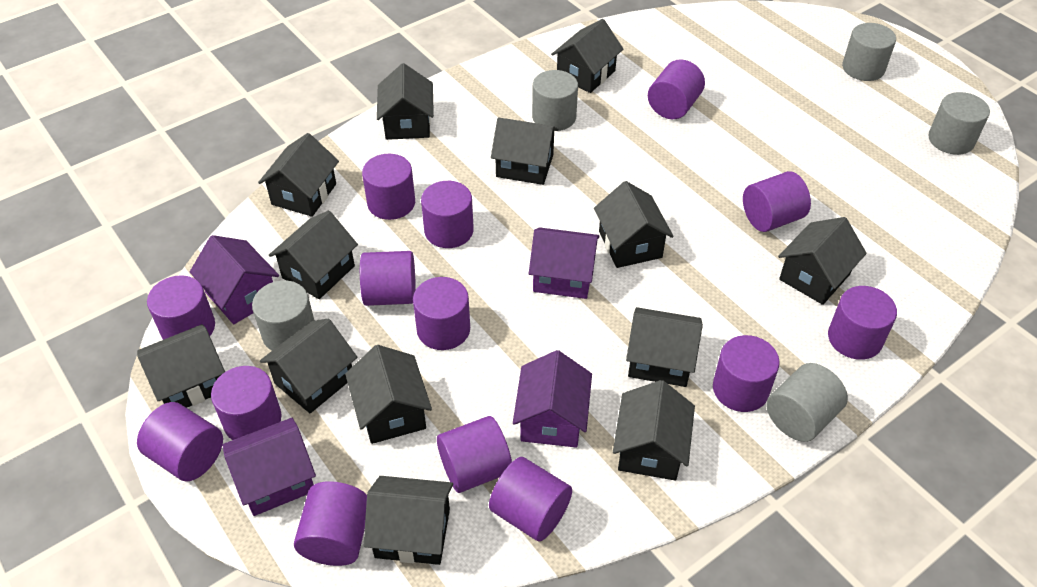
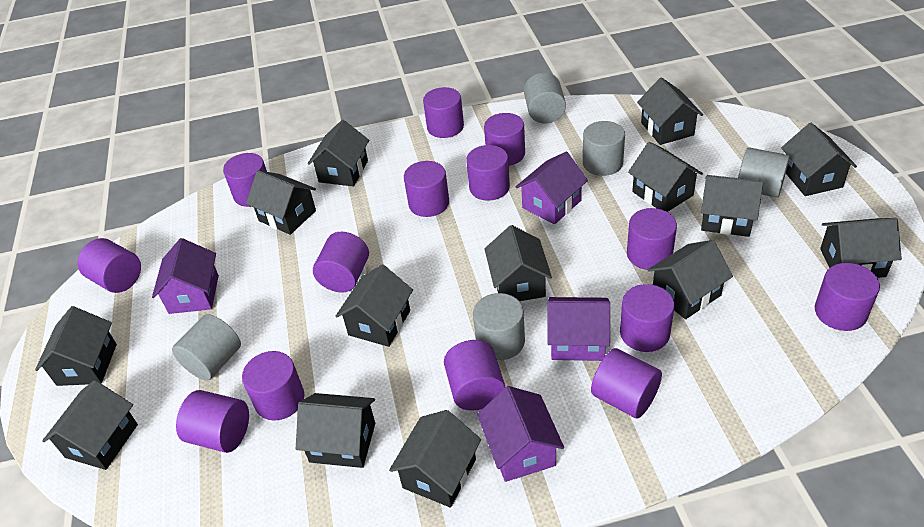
black house: [137,324,225,408] [258,133,339,217] [260,319,358,413] [268,211,358,299] [345,345,432,444] [364,476,453,565] [377,63,434,140] [491,117,559,185] [551,19,623,93] [594,181,674,268] [613,380,695,480] [626,307,703,387] [778,217,867,305] = 13 -> [35,306,117,386] [42,380,138,470] [246,170,316,235] [296,393,375,468] [308,120,369,187] [336,264,413,347] [389,410,481,508] [484,225,552,301] [628,142,703,212] [637,77,703,145] [648,240,733,319] [701,175,763,237] [781,123,857,196] [820,218,902,278] = 14

